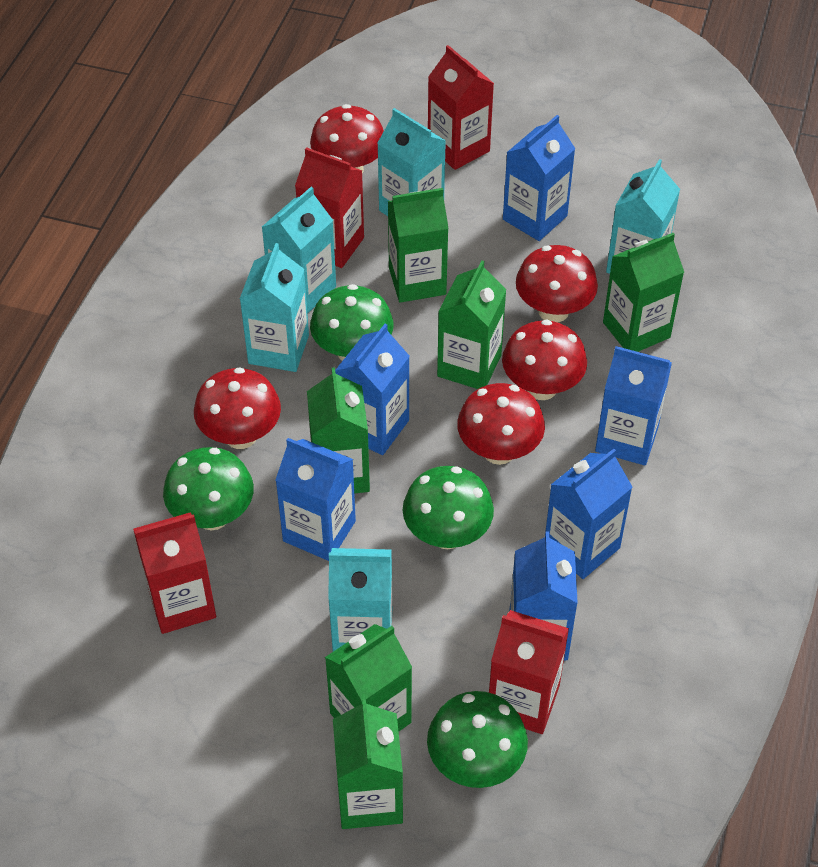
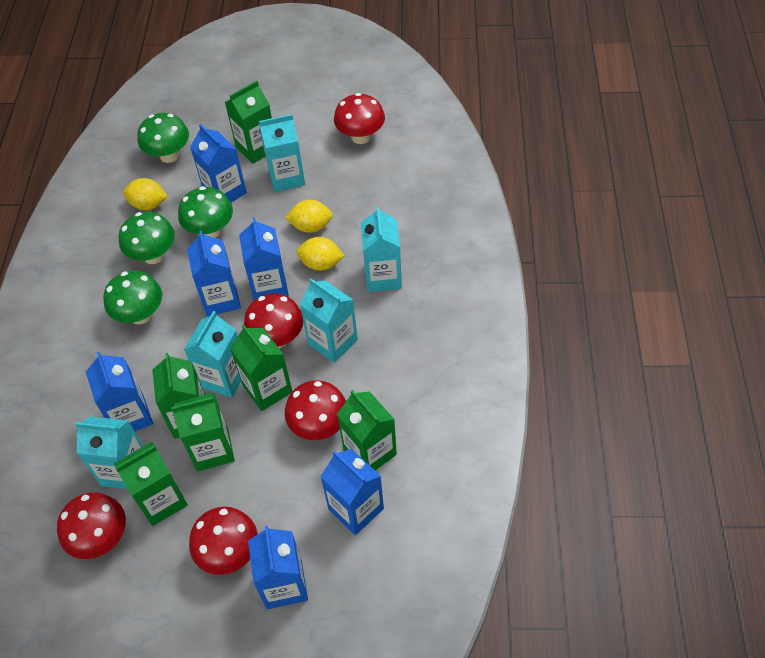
red carton: [133,512,216,634] [295,147,364,268] [428,45,494,170] [489,610,569,734] = 4 -> none = 0
yellow lemon: none = 0 -> [123,178,167,210] [285,200,333,233] [296,237,344,271] = 3

